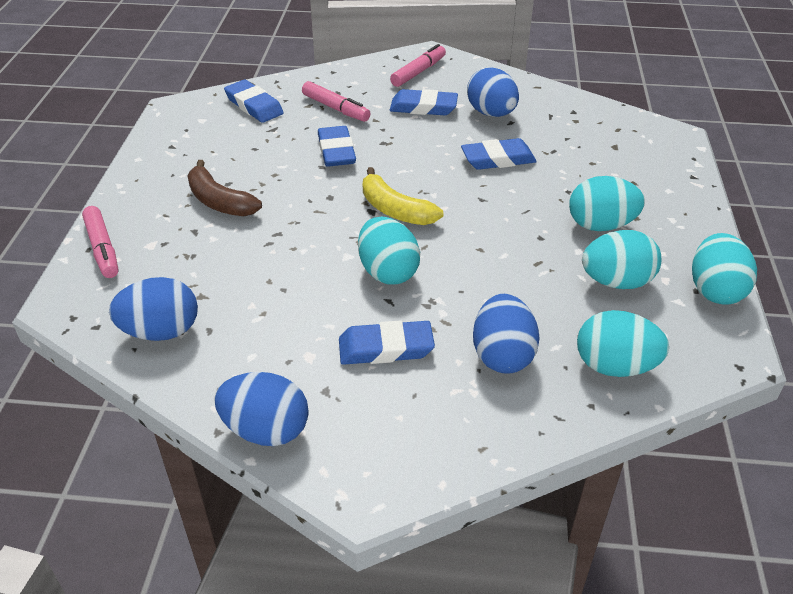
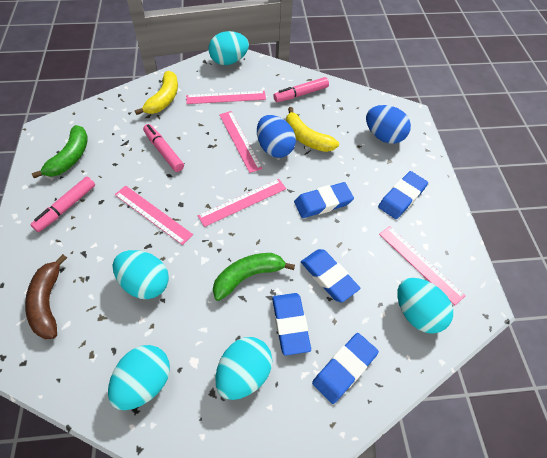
blue egg: [109,277,198,341] [214,372,309,446] [467,67,519,117] [473,294,540,374] = 4 -> [257,115,296,158] [366,105,411,144] = 2
green banana: none = 0 -> [32,125,88,178] [213,253,295,301] = 2
pink ruler: none = 0 -> [115,186,193,245] [186,91,266,104] [198,179,286,227] [219,111,263,173] [379,226,465,305] = 5
yellow banana: [363,167,443,225] = 1 -> [135,71,178,115] [286,107,339,152] = 2

